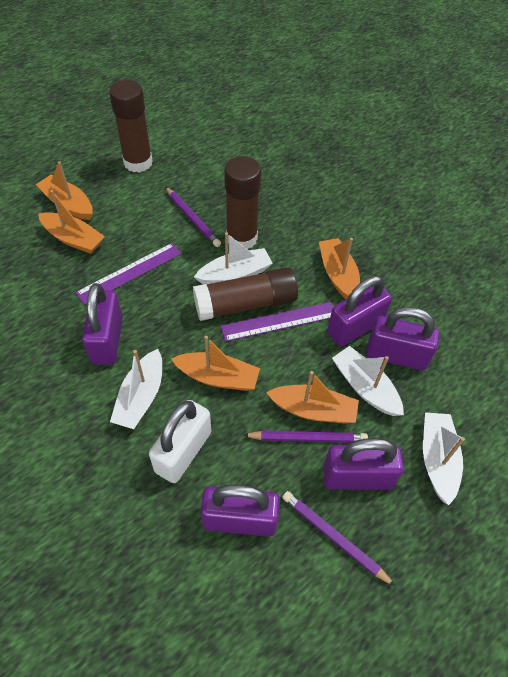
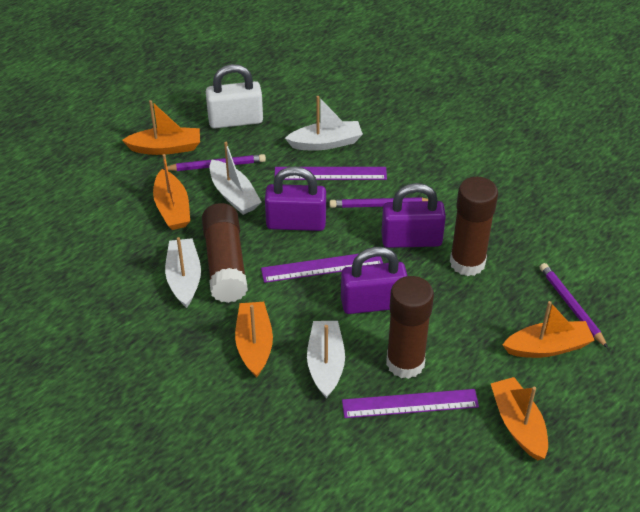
purple padlock: [82,283,123,365] [201,484,280,537] [323,438,404,490] [327,276,392,347] [366,307,440,370] = 5 -> [265,166,326,231] [341,247,407,314] [382,183,446,248] = 3
purple ruler: [75,243,182,305] [221,302,333,342] = 2 -> [261,254,383,283] [274,167,387,180] [342,389,479,418] = 3

